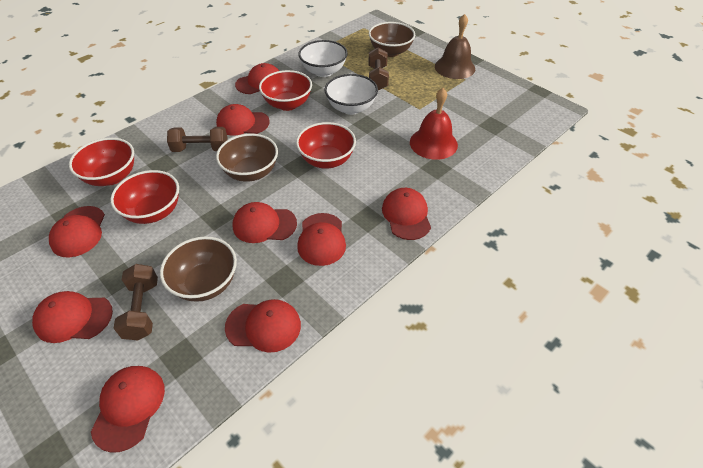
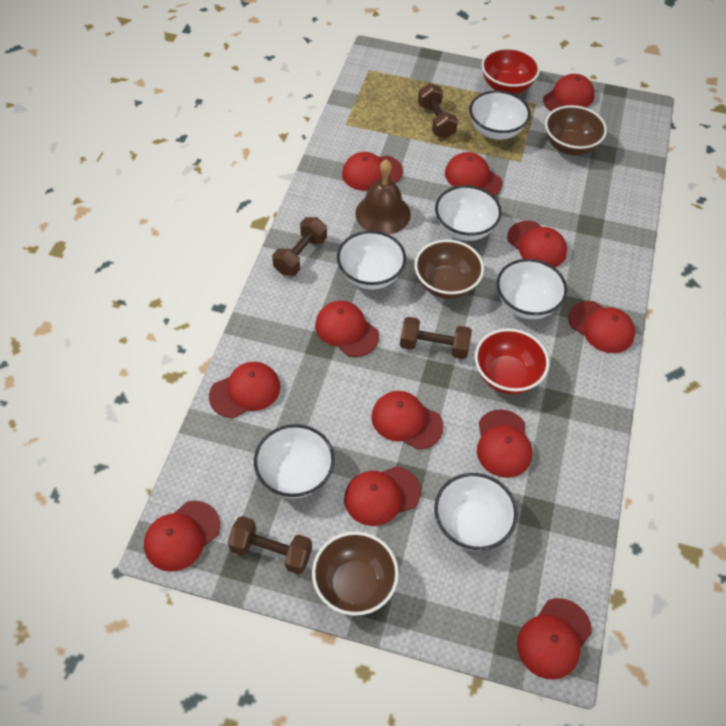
brown dumbbell: [113,264,158,340] [167,127,227,152] [369,47,389,90] = 3 -> [228,516,312,574] [272,217,327,276] [400,317,472,359] [418,83,458,138] = 4
red bell: [410,88,458,160] = 1 -> none = 0
red bowl: [69,138,134,186] [110,170,179,224] [259,70,312,111] [296,122,356,169] = 4 -> [475,328,549,394] [481,47,540,94] = 2
red cap: [32,291,113,343] [49,206,105,258] [91,366,165,453] [216,104,270,136] [225,299,301,353] [232,202,297,243] [235,63,279,94] [297,213,346,266] [382,188,431,240] = 9 -> [144,501,220,572] [209,362,280,418] [315,301,379,357] [342,152,403,191] [344,466,421,526] [371,391,444,450] [445,152,502,196] [477,409,532,478] [507,221,567,267] [517,598,592,679] [543,74,595,111] [568,301,635,353] = 12
white bowl: [298,40,348,77] [324,74,378,115] = 2 -> [254,424,335,498] [337,231,406,290] [435,185,502,241] [435,473,518,551] [469,90,530,140] [497,259,567,319] = 6

